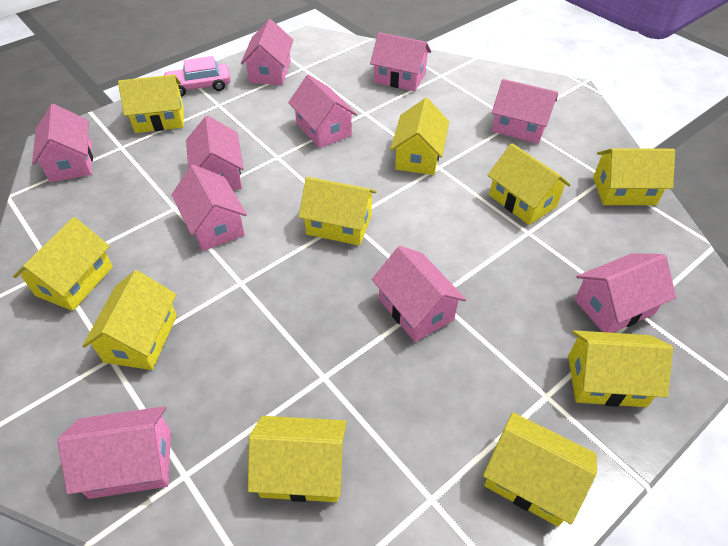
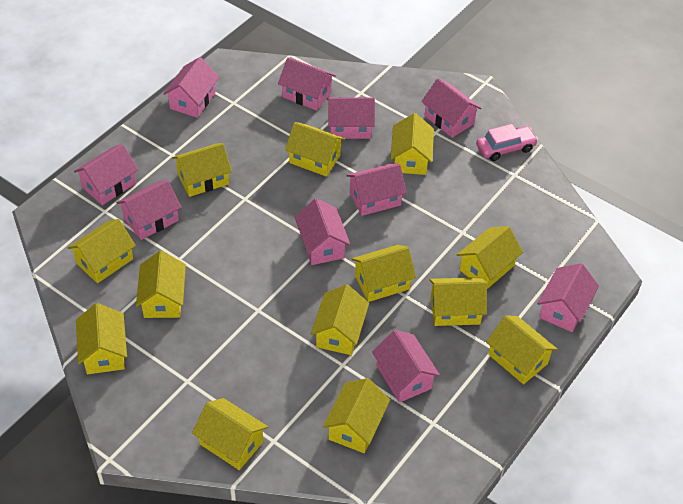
yellow house: [13,217,113,311] [82,270,177,370] [118,75,184,133] [248,416,347,502] [299,177,377,246] [390,98,449,175] [483,412,597,527] [488,143,571,225] [568,330,673,407] [593,148,675,205] = 10 -> [68,219,136,283] [76,303,127,374] [136,251,186,318] [172,143,232,197] [192,398,268,470] [285,122,345,177] [311,284,369,355] [323,378,390,453] [352,245,416,302] [390,113,434,175] [430,277,487,326] [457,226,523,289] [486,315,557,384] = 13

